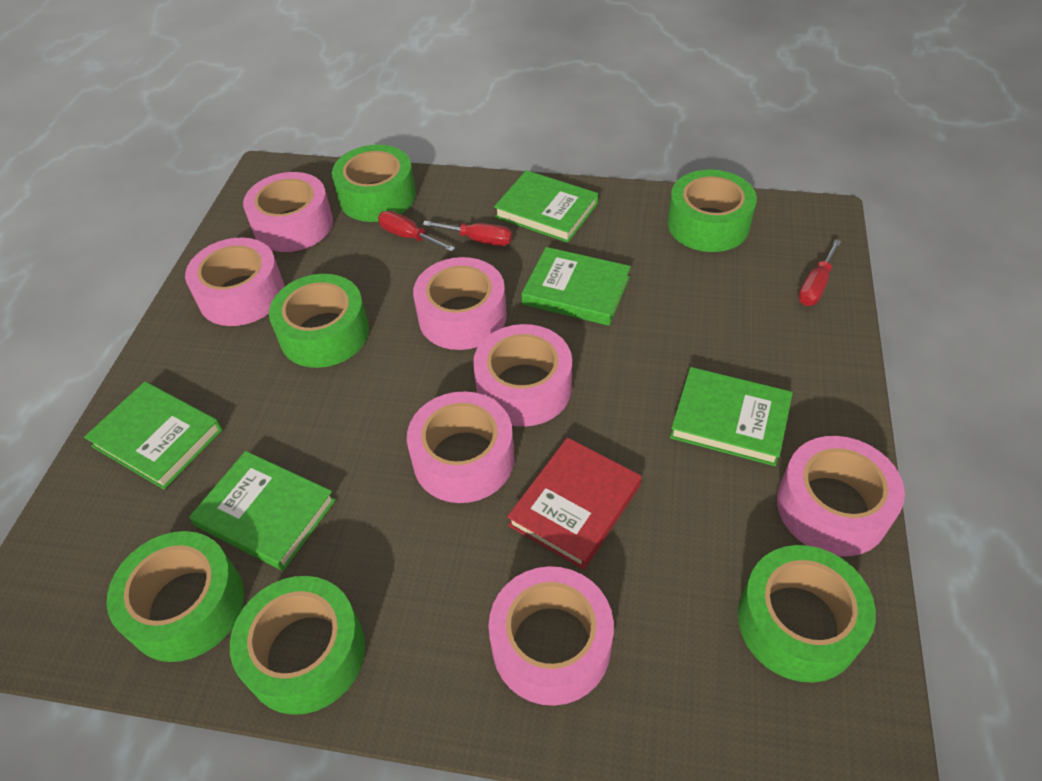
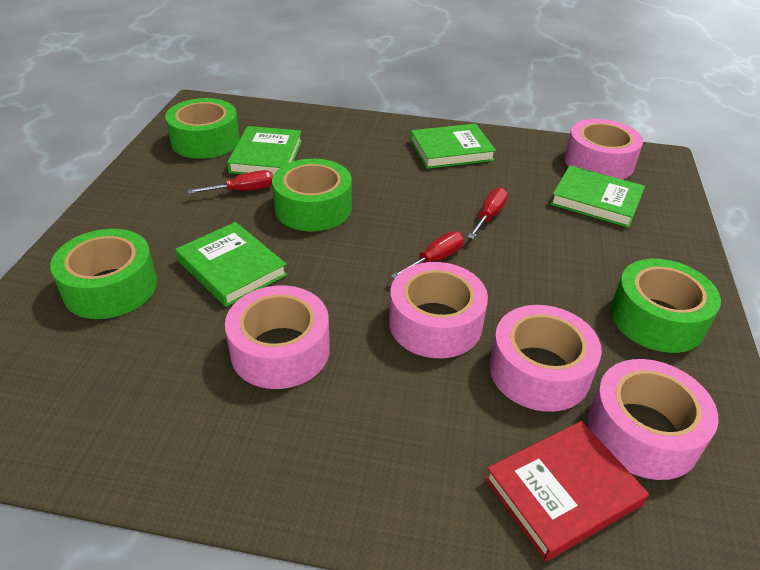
green book: [84,382,222,489] [189,451,336,571] [494,170,598,243] [521,247,631,326] [670,367,793,466] = 5 -> [175,222,287,307] [227,126,302,175] [410,124,496,169] [550,165,645,228] = 4
green tape: [107,531,244,662] [230,576,365,715] [269,274,369,368] [332,145,416,222] [668,170,757,252] [738,545,876,683] = 6 -> [50,229,157,319] [165,98,240,159] [272,159,352,231] [610,259,721,353] = 4
pink tape: [185,238,284,326] [243,172,333,252] [407,391,514,503] [413,257,507,350] [473,324,572,427] [488,566,614,706] [777,436,905,557] = 7 -> [225,286,330,389] [389,262,488,358] [489,305,602,412] [564,119,643,180] [588,359,719,480] = 5

